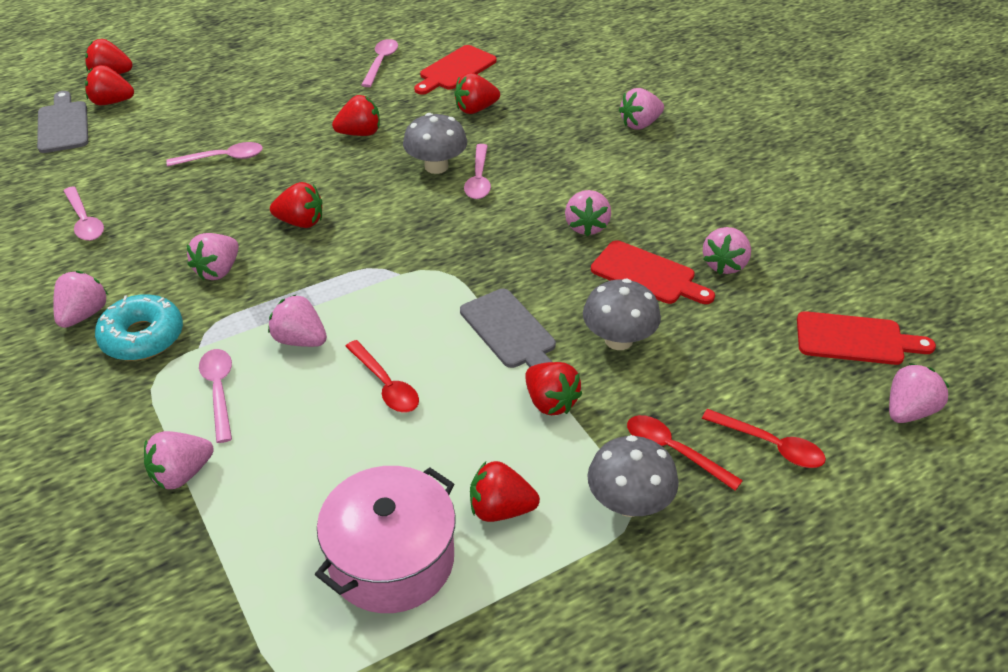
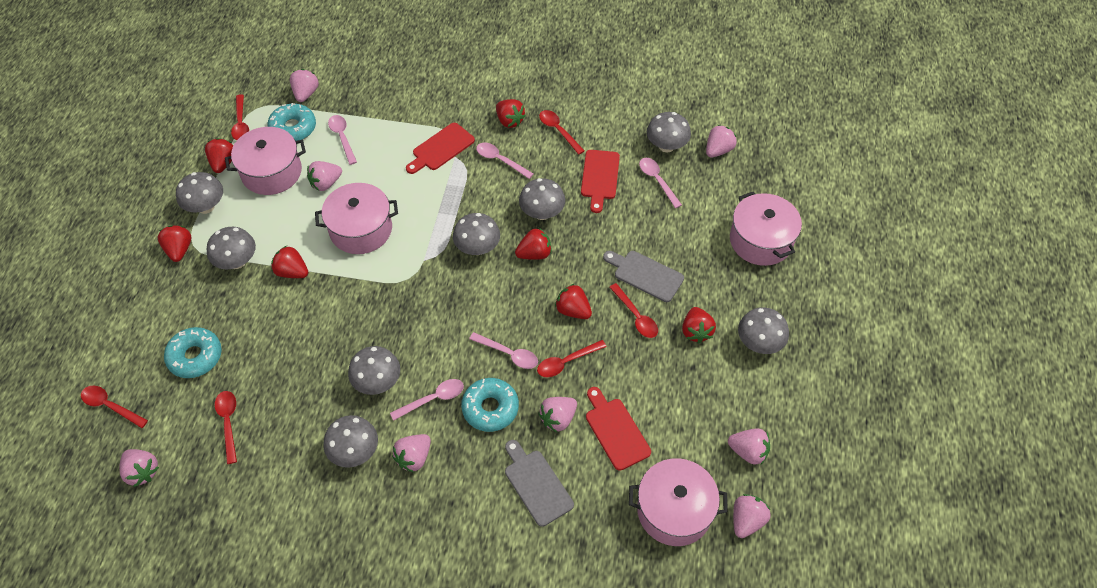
grey mushroom: [403,113,467,174] [583,279,661,350] [587,435,679,517] = 3 -> [176,172,223,214] [206,227,256,269] [323,415,378,468] [348,346,400,395] [453,213,500,255] [519,178,565,220] [647,112,691,152] [738,307,789,354] = 8
pink pot: [315,466,456,613] = 1 -> [225,127,306,195] [315,183,398,254] [629,458,728,546] [730,192,802,266] = 4
red spoon: [345,340,419,412] [627,415,743,491] [702,409,826,468] = 3 -> [81,385,148,428] [215,391,237,464] [231,94,249,140] [537,340,607,377] [539,110,584,155] [609,283,658,338] = 6
turquoise donut: [95,294,183,361] = 1 -> [164,327,222,378] [267,103,316,141] [461,378,519,432] = 3

